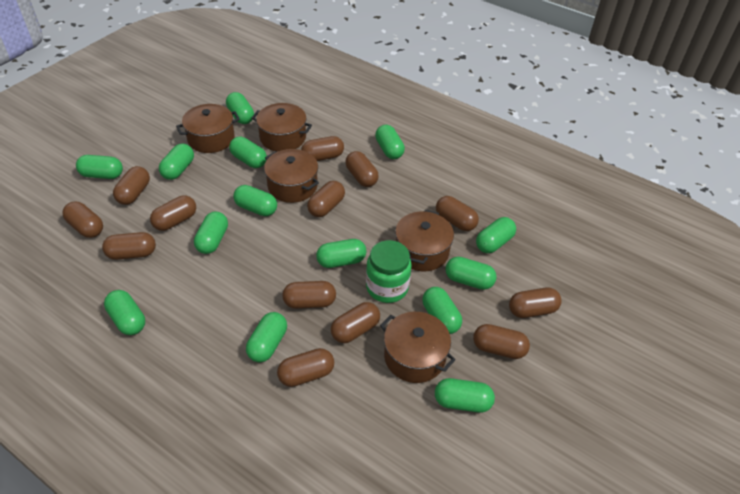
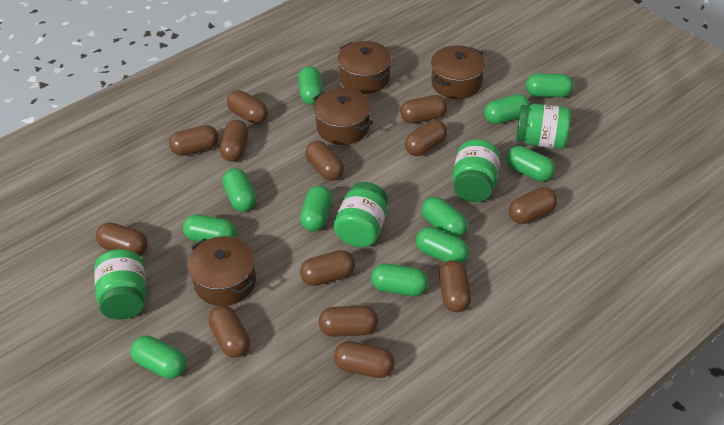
brown pot: [176,104,240,153] [252,103,312,152] [264,149,319,203] [380,312,456,383] [395,210,454,271] = 5 -> [187,236,256,306] [313,88,373,145] [337,41,391,94] [431,45,486,99] = 4
green capsule: [76,155,123,179] [104,290,145,335] [159,143,194,180] [194,212,228,254] [226,92,254,124] [229,137,267,168] [233,185,277,216] [246,312,287,362] [316,239,366,268] [375,125,405,159] [422,287,462,334] [435,378,495,413] [445,257,497,290] [476,217,516,253] = 14 -> [130,336,186,379] [183,215,236,242] [222,168,256,212] [298,66,323,105] [300,185,332,231] [371,263,428,296] [416,227,469,263] [422,197,468,238] [484,94,530,124] [506,146,555,181] [526,73,573,98] = 11
green jar: [366,240,412,303] = 1 -> [94,249,146,320] [334,182,388,247] [453,139,500,202] [516,104,571,149] = 4

